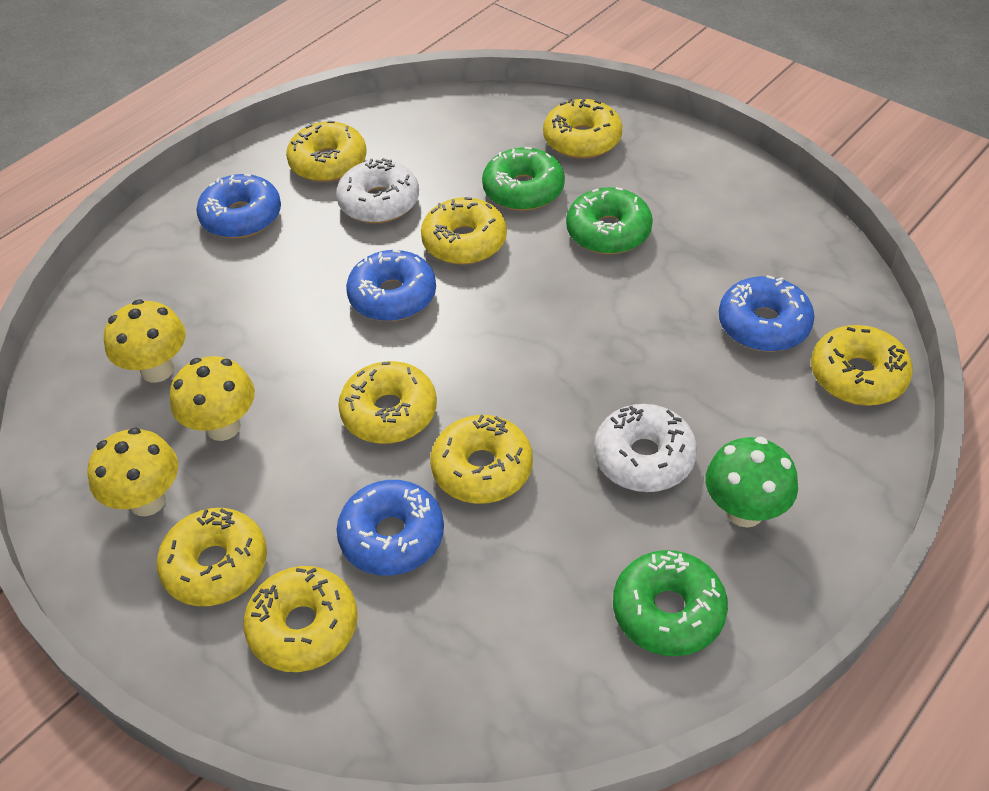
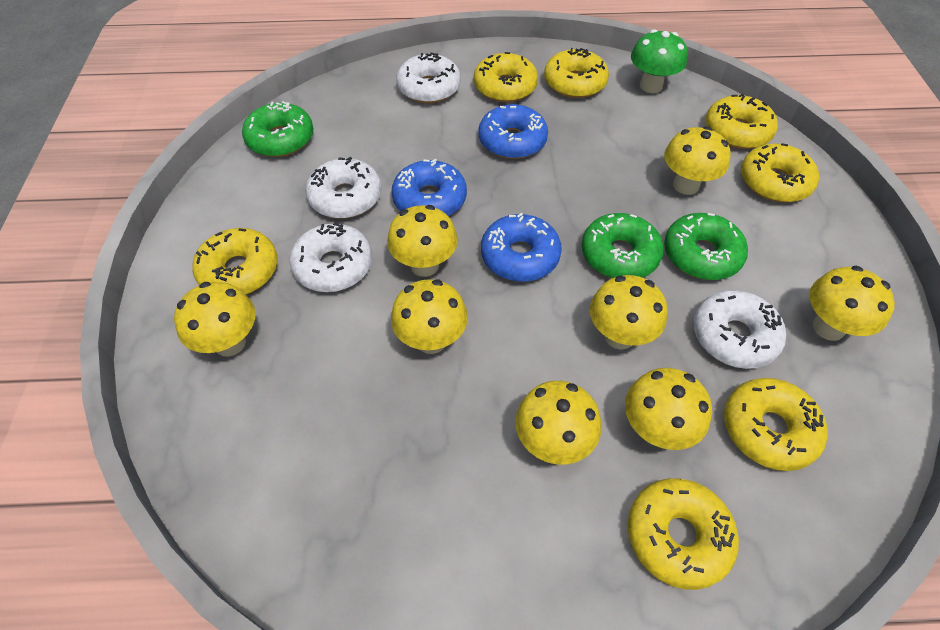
blue donut: [196,174,281,239] [336,480,444,576] [346,250,436,321] [719,275,815,352] = 4 -> [392,159,467,216] [478,104,548,159] [481,213,562,282] = 3
white donut: [336,158,419,223] [594,404,697,492] = 2 -> [290,223,372,292] [305,157,382,219] [396,52,461,103] [693,290,786,369] = 4
yellow donut: [157,508,267,606] [243,566,358,672] [286,121,367,182] [338,361,437,444] [421,197,507,265] [430,415,533,504] [543,99,622,159] [811,325,913,406] = 8 -> [192,228,278,295] [474,52,538,102] [544,48,609,98] [627,478,739,590] [705,94,778,149] [724,378,827,471] [741,143,819,202] = 7
yellow mushroom: [87,428,178,516] [104,299,186,383] [170,356,255,441] = 3 -> [174,282,255,356] [387,205,458,277] [391,279,468,354] [515,381,601,464] [590,275,668,349] [625,368,712,450] [664,126,731,195] [809,266,895,341] = 8

